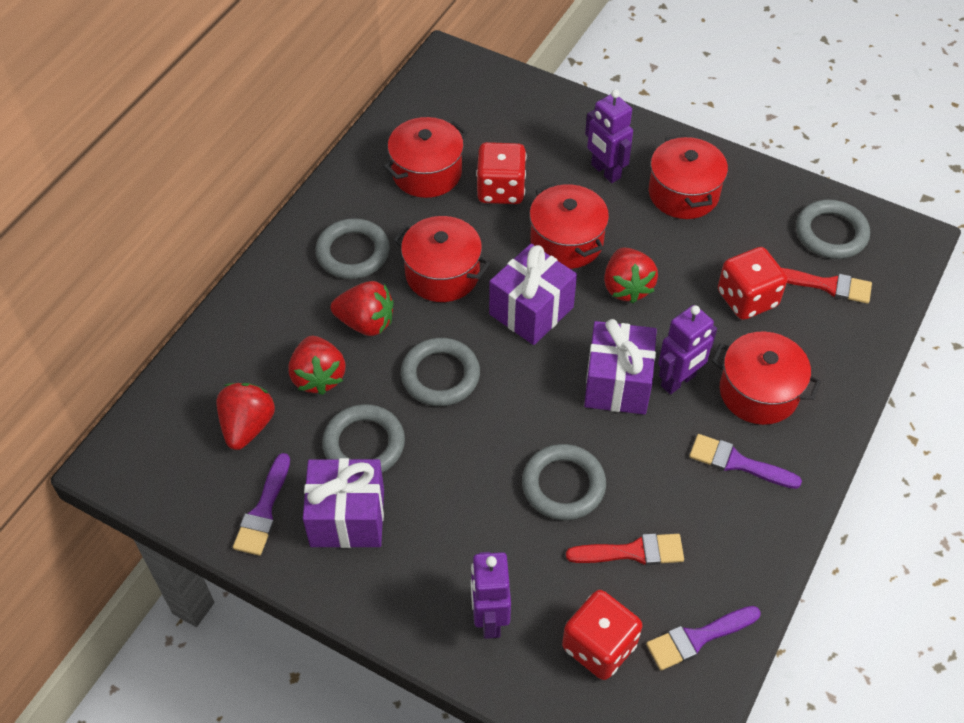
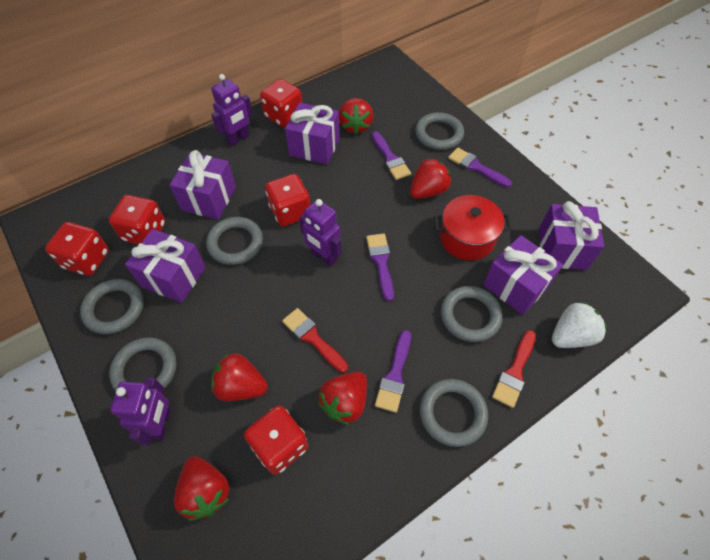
grey ring: [315,218,390,279] [322,404,405,473] [401,338,480,406] [522,444,606,520] [796,200,870,259] = 5 -> [80,279,144,334] [109,337,177,391] [206,217,263,265] [415,112,464,150] [420,379,488,447] [441,286,503,342] = 6
purple brush: [233,453,290,556] [646,606,761,670] [689,434,802,489] = 3 -> [366,233,394,301] [372,131,411,180] [375,330,411,413] [448,147,512,187] = 4
purple gift: [303,458,384,548] [489,244,577,345] [584,319,657,415] = 3 -> [125,229,206,303] [170,150,236,219] [285,102,340,164] [483,235,563,315] [539,201,604,270] = 5
red dice: [476,142,527,204] [562,590,643,680] [718,247,787,320] = 3 -> [45,222,109,276] [109,195,165,244] [244,405,308,475] [260,79,302,127] [265,174,310,227] = 5
red pot: [383,117,468,198] [394,216,490,302] [529,183,609,269] [649,135,728,219] [712,332,821,425] = 5 -> [434,195,512,261] = 1
red strawberry: [217,383,275,450] [288,336,345,395] [331,281,393,336] [604,248,658,304] = 4 -> [174,456,229,521] [211,353,268,401] [318,372,367,425] [339,98,373,134] [410,158,451,199] = 5
white strawberry: none = 0 -> [552,301,607,348] = 1

